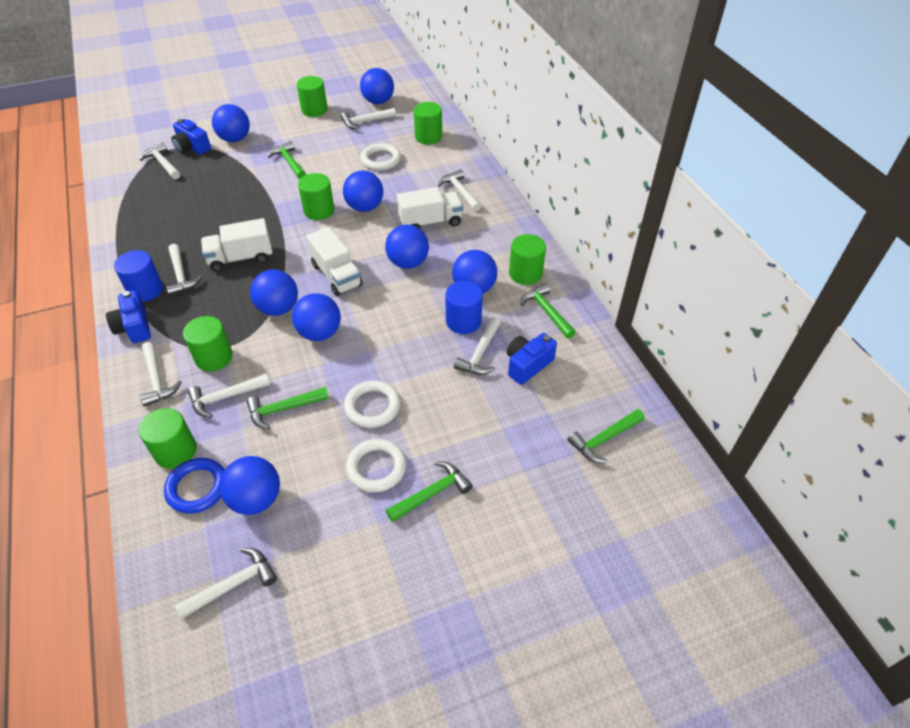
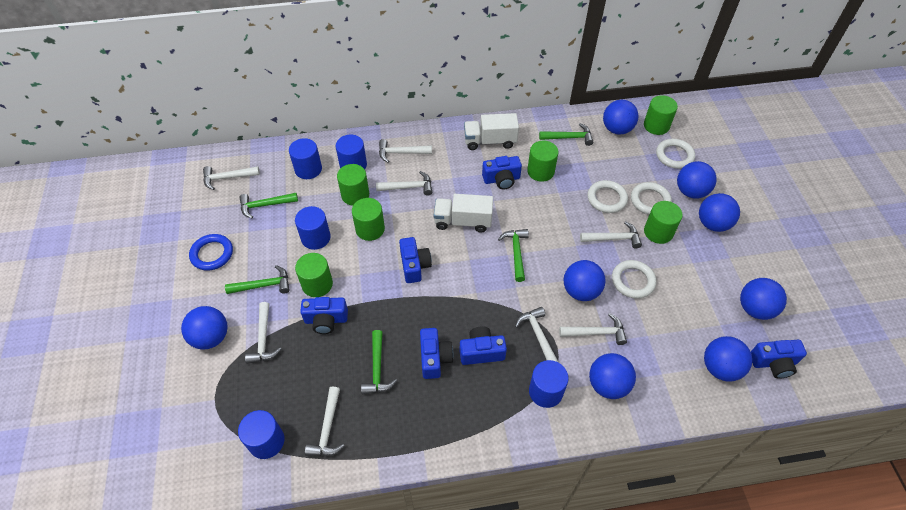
blue camera: [106,290,151,343] [171,119,211,155] [507,333,557,385] = 3 -> [300,297,348,334] [399,237,432,283] [420,328,454,379] [460,326,507,365] [482,156,522,190] [751,340,807,379] = 6
blue cylinder: [114,250,163,302] [445,281,483,334] = 2 -> [238,410,284,459] [289,138,322,179] [295,206,331,250] [336,135,367,169] [529,360,569,408] = 5
white ring: [344,380,400,428] [346,439,406,493] [360,143,401,170] = 3 -> [587,180,628,213] [612,260,656,299] [631,182,672,215] [656,139,695,169] = 4
white truck: [201,218,272,272] [306,227,363,296] [397,187,463,229] = 3 -> [434,194,493,233] [464,113,519,150] = 2

